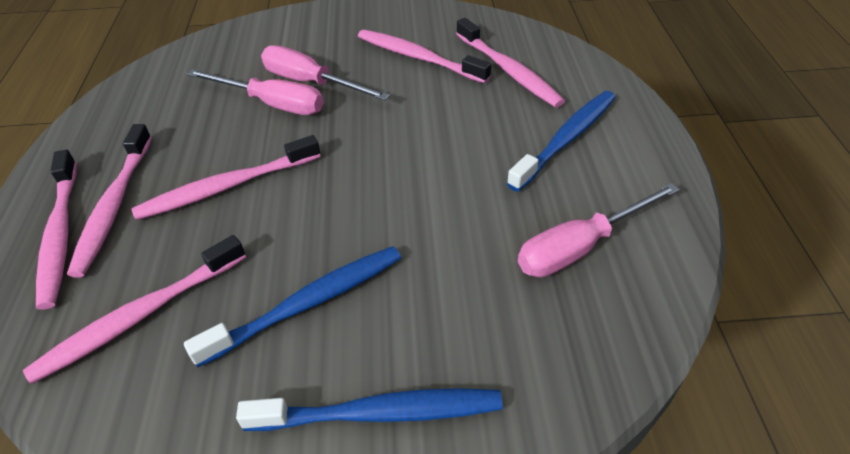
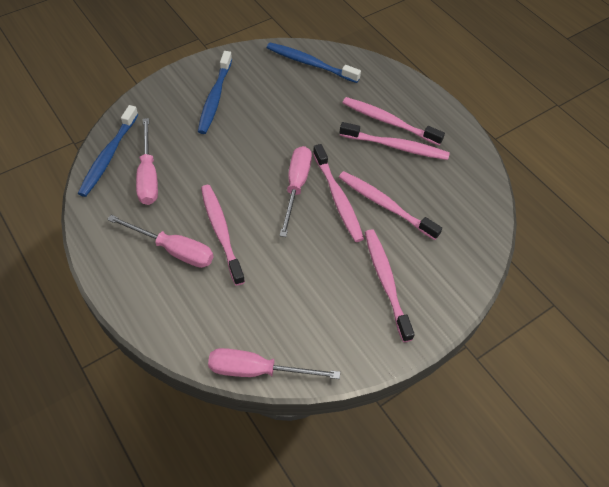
pink screwdriver: [187,69,324,115] [261,45,390,101] [518,183,680,277] = 3 -> [107,215,213,268] [136,118,158,205] [208,348,340,379] [279,146,312,237] = 4

